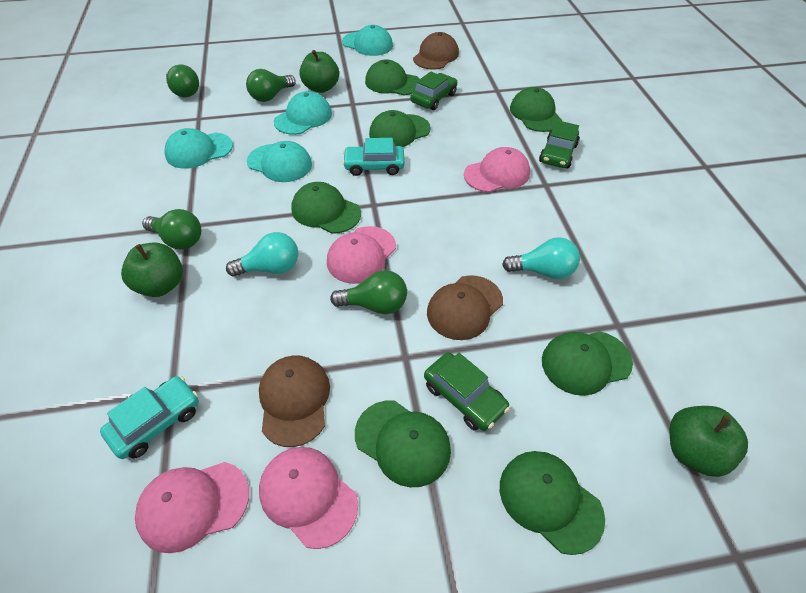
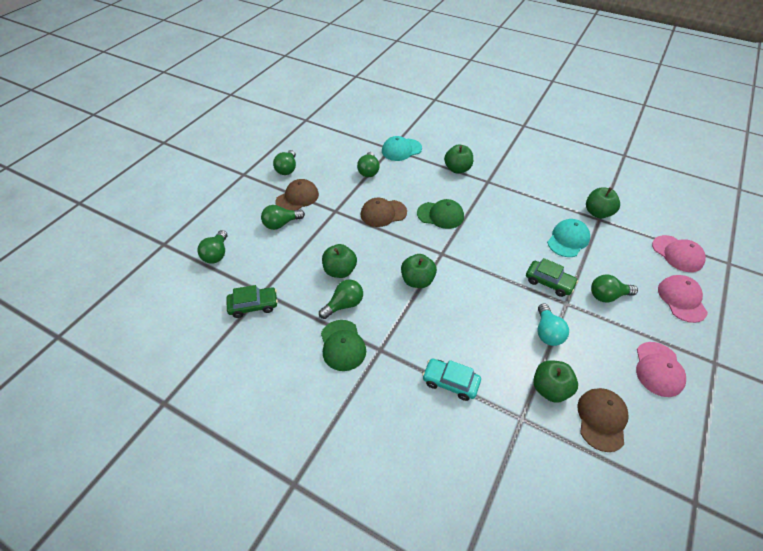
green apple: [121,242,183,297] [299,50,339,93] [670,406,748,477] = 3 -> [322,244,357,278] [401,254,437,288] [444,144,473,173] [533,360,578,403] [586,187,620,219] = 5
green cap: [292,182,361,234] [355,400,451,487] [365,59,420,95] [369,110,431,147] [500,451,605,555] [510,87,562,132] [542,331,633,396] = 7 -> [321,320,366,371] [417,199,464,229] = 2
green car: [410,72,457,110] [424,352,510,431] [539,120,580,169] = 3 -> [227,285,278,318] [526,258,578,297] = 2
green light bulb: [142,209,201,250] [166,65,199,97] [246,69,296,102] [330,270,407,314] = 4 -> [197,230,227,263] [261,205,305,230] [273,150,296,175] [319,279,363,319] [357,152,380,177] [591,275,638,303] = 6
pink cap: [135,462,249,553] [259,447,358,549] [327,226,396,284] [464,147,530,192] = 4 -> [636,342,686,397] [652,235,706,272] [658,275,708,323] = 3
turquoise cap: [164,128,233,169] [247,141,312,182] [274,91,332,135] [342,25,393,56] = 4 -> [382,136,422,161] [547,219,590,257] = 2
turquoise car: [100,376,199,459] [342,138,405,176] = 2 -> [422,358,481,401] = 1
turquoise light bulb: [226,232,298,277] [502,237,580,279] = 2 -> [537,304,569,346] = 1

